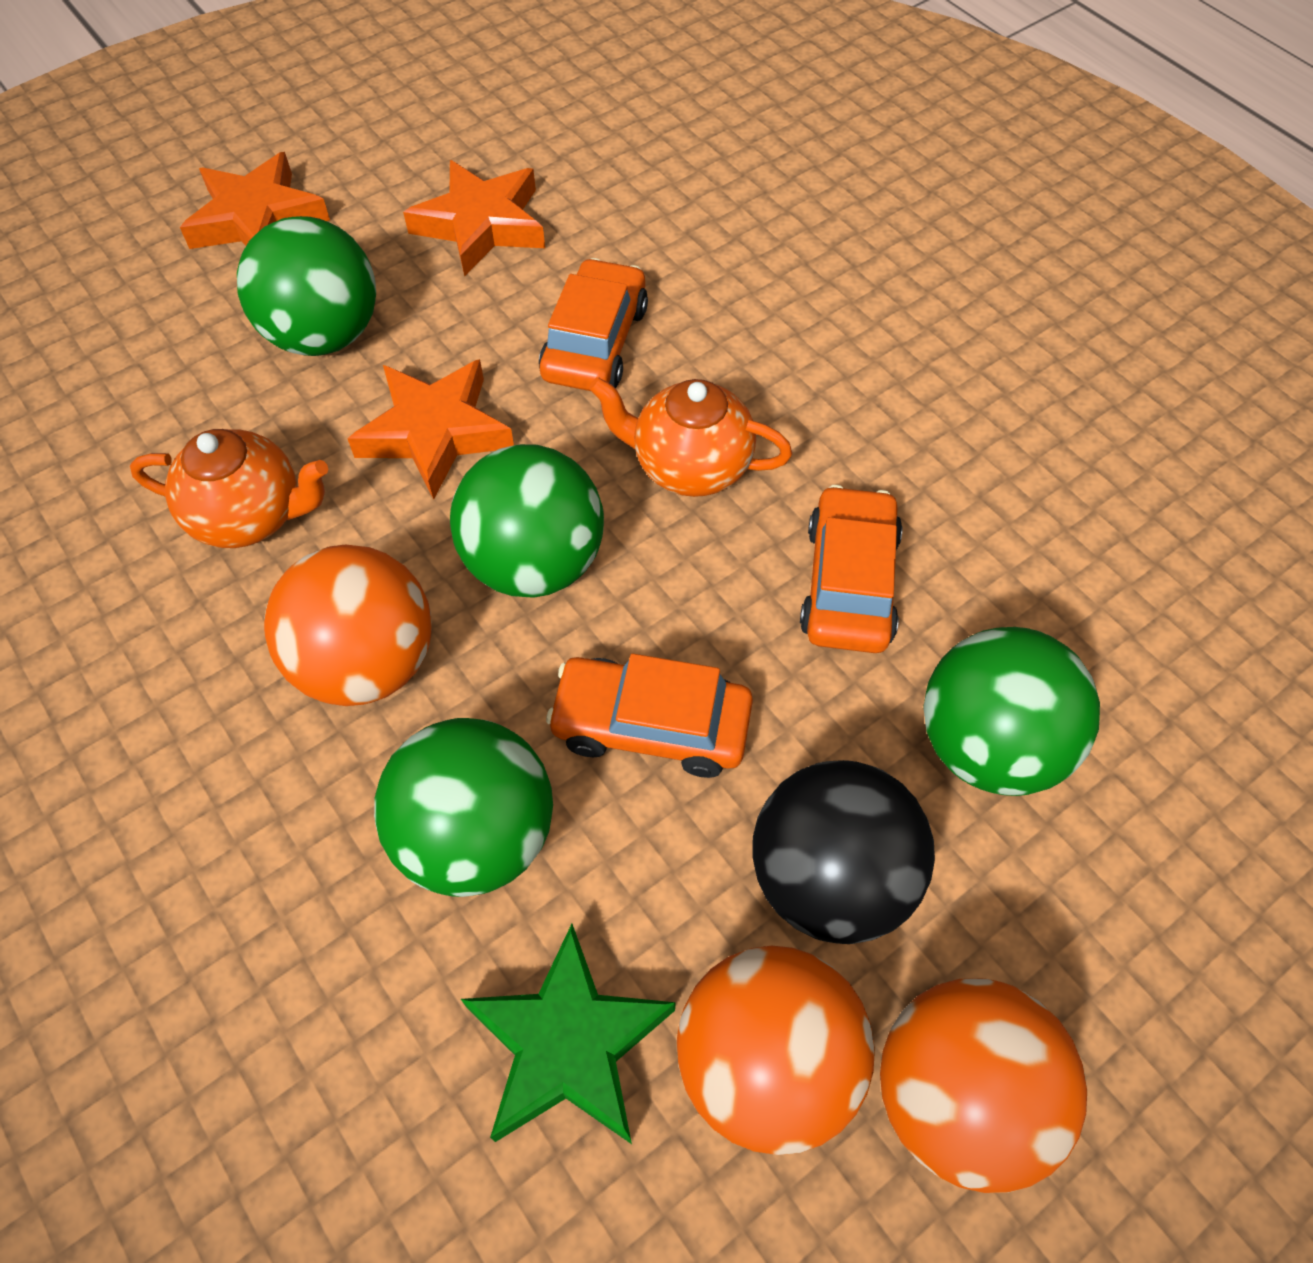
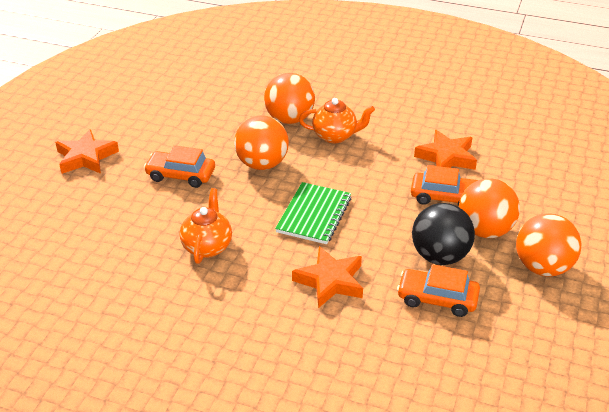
green ball: [237,216,376,356] [374,718,553,897] [450,444,604,598] [923,627,1100,796] = 4 -> none = 0
green notebook: none = 0 -> [275,182,351,244] = 1
green star: [461,924,676,1144] = 1 -> none = 0
orange ball: [264,545,432,706] [677,946,875,1155] [880,978,1087,1193] = 3 -> [234,115,289,170] [264,73,315,124] [459,178,520,238] [516,213,582,277] = 4

